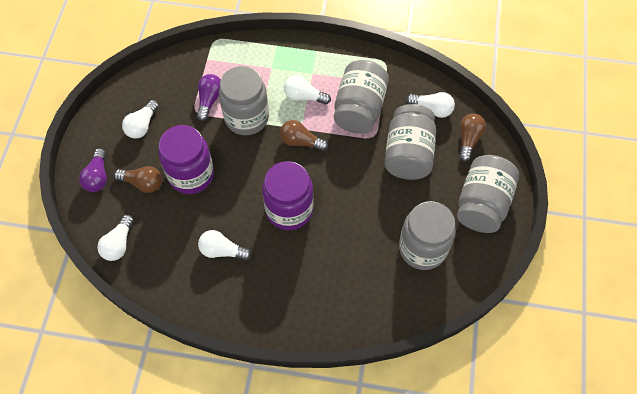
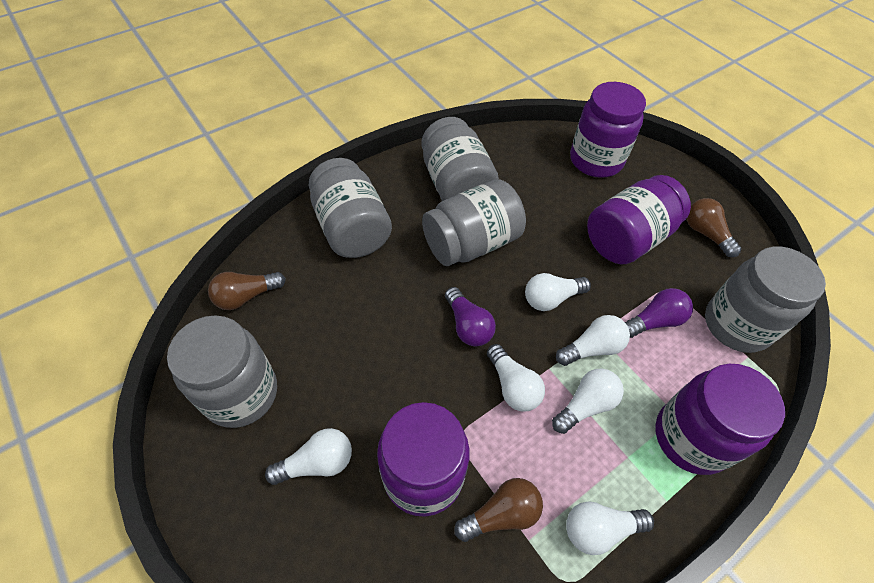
purple jar: [159,125,214,194] [262,161,314,230] = 2 -> [377,402,470,516] [570,82,646,178] [587,175,691,264] [655,364,785,475] = 4
white light bulb: [97,215,134,261] [122,100,159,139] [198,230,252,260] [284,75,331,105] [406,92,455,118] = 5 -> [265,428,352,485] [487,344,545,412] [525,273,591,311] [552,369,624,434] [556,315,630,366] [566,501,654,555] = 6

